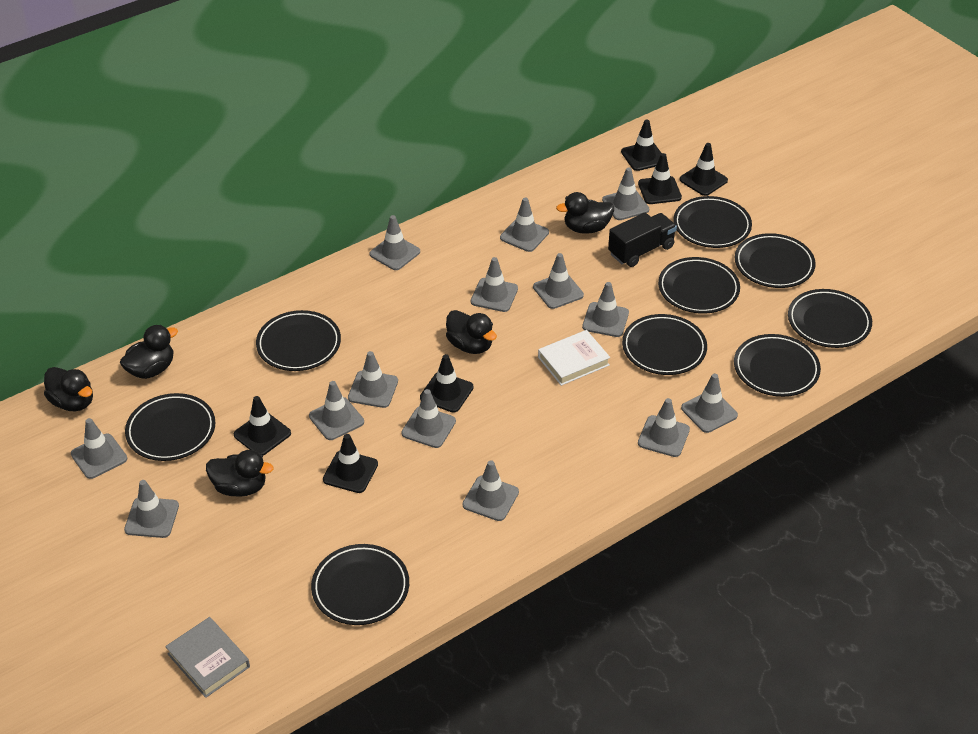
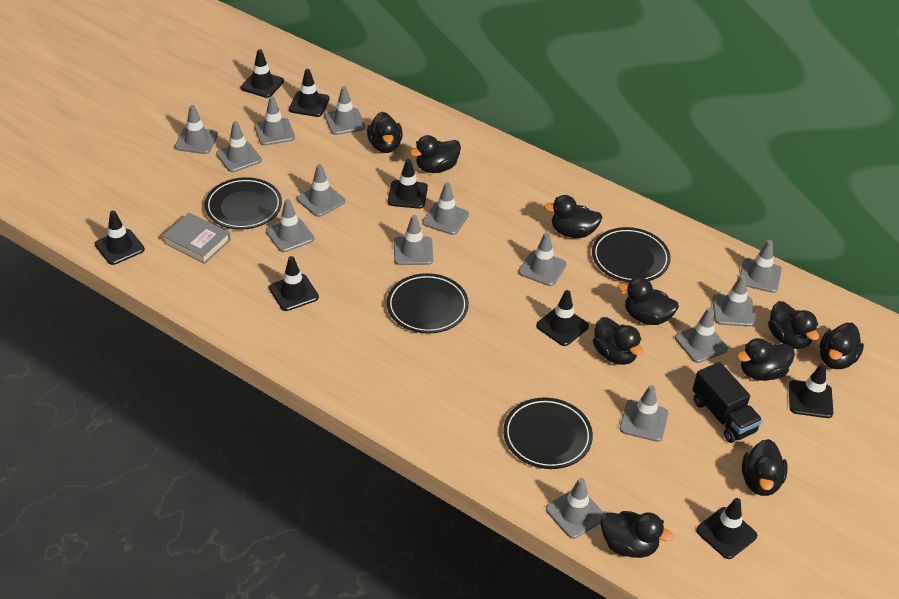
black duck: [44,367,93,411] [120,325,178,379] [206,450,274,497] [446,310,497,354] [556,192,614,234] = 5 -> [367,112,403,153] [410,135,461,173] [544,195,603,238] [593,317,643,365] [600,511,673,558] [618,277,679,325] [737,338,795,381] [742,439,788,496] [768,301,819,349] [820,323,864,369] = 10
black plate: [125,393,216,461] [256,310,341,371] [311,544,409,625] [622,314,707,375] [658,257,740,314] [673,196,752,248] [734,334,821,397] [735,233,816,288] [788,289,872,348] = 9 -> [205,177,282,230] [387,273,469,334] [503,397,593,469] [592,227,671,282] = 4
black traffic cone: [233,396,291,456] [323,434,378,493] [420,354,474,413] [621,120,662,171] [638,153,682,204] [679,143,728,196] = 6 -> [95,211,145,265] [241,49,284,98] [269,256,319,311] [289,69,330,117] [388,159,428,209] [536,290,589,346] [696,498,757,559] [789,364,833,418] = 8
white book: [538,330,610,386] = 1 -> none = 0

